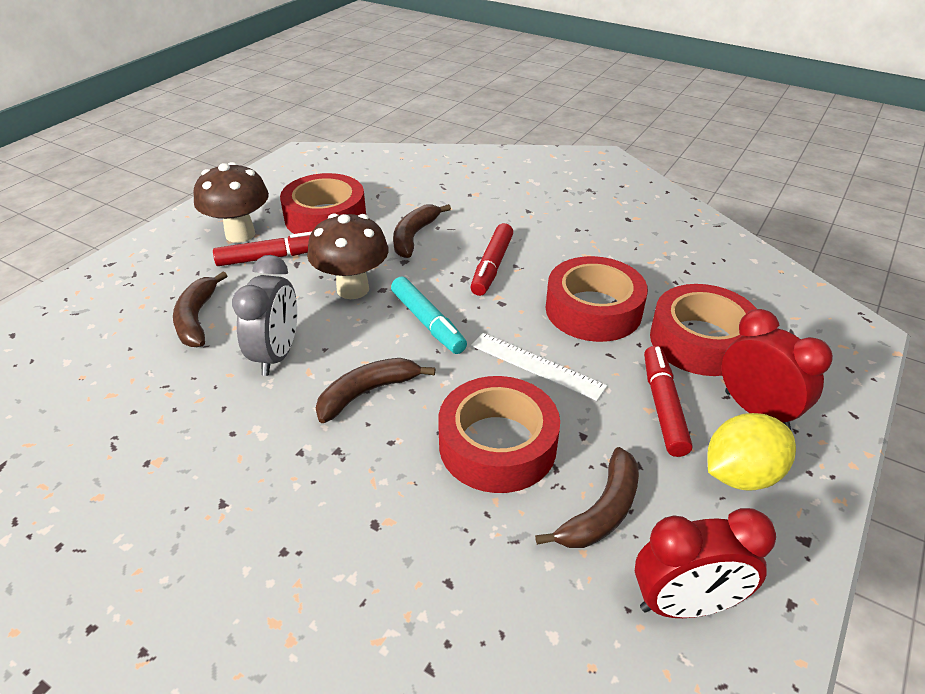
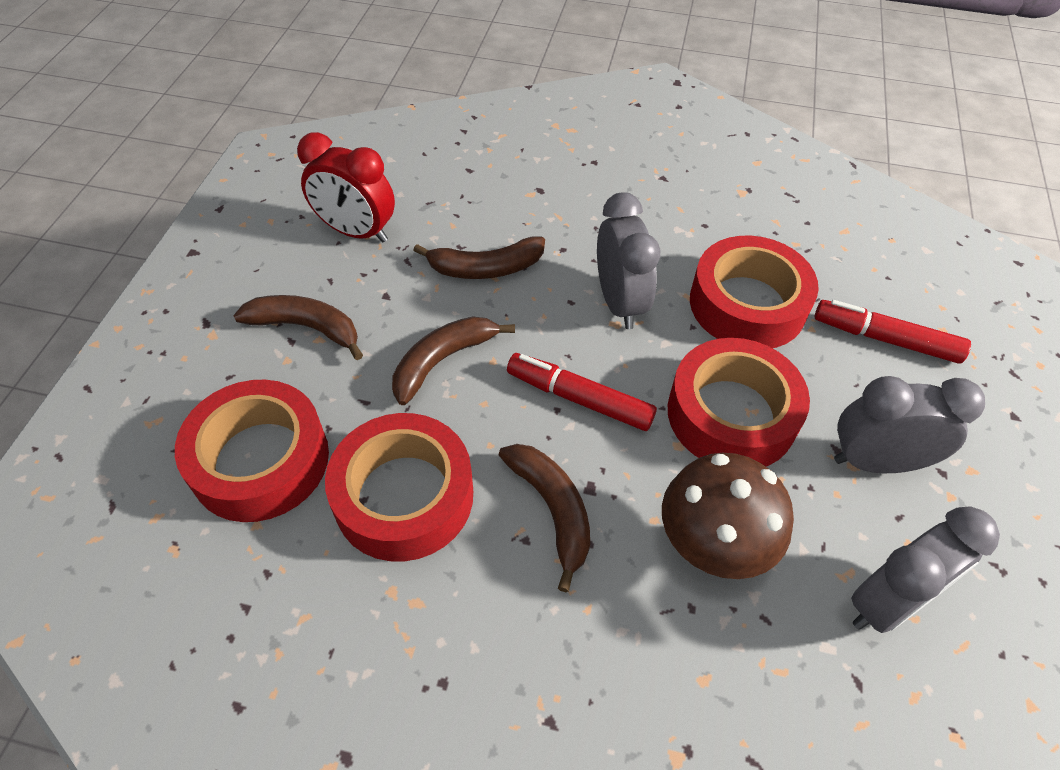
brown mushroom: [193,162,269,243] [307,213,388,299] = 2 -> [662,453,794,579] = 1
grey clock: [232,255,297,376] = 1 -> [597,192,660,329] [834,376,985,473] [851,507,1000,633] = 3
red clock: [635,508,776,618] [722,309,833,430] = 2 -> [297,132,395,242] = 1
red marker: [213,231,312,266] [471,223,513,296] [644,346,692,457] = 3 -> [507,353,657,431] [815,300,971,364] = 2
turquoise marker: [391,276,467,354] = 1 -> none = 0
white ruler: [471,333,607,401] = 1 -> none = 0
yellow lemon: [707,413,796,491] = 1 -> none = 0

